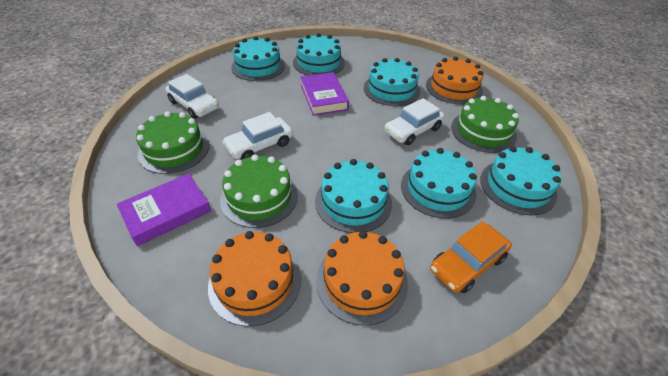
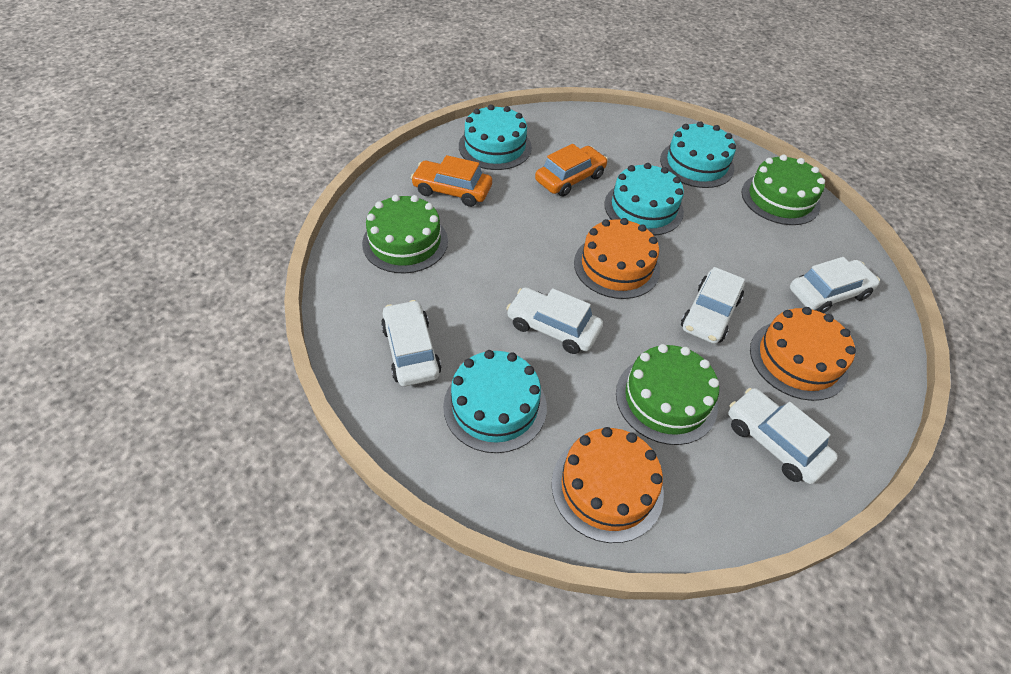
orange car: [430,221,512,293] = 1 -> [411,155,492,207] [535,144,608,197] = 2
purple book: [117,173,211,246] [300,72,349,116] = 2 -> none = 0
turquoise cake: [231,36,285,81] [293,33,345,76] [315,159,392,233] [364,58,420,106] [401,148,477,218] [480,146,562,215] = 6 -> [443,350,547,453] [459,104,532,170] [604,163,684,235] [660,121,736,188] = 4
white car: [165,74,219,119] [222,112,293,159] [385,98,445,145] = 3 -> [381,300,441,386] [506,287,603,354] [681,267,745,344] [728,388,838,484] [790,257,880,313] = 5

